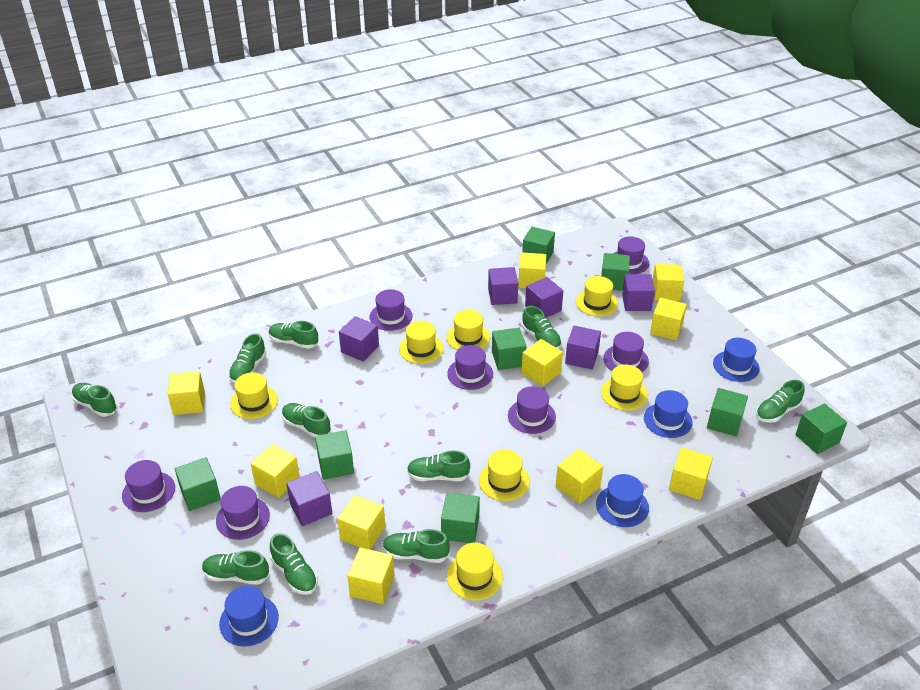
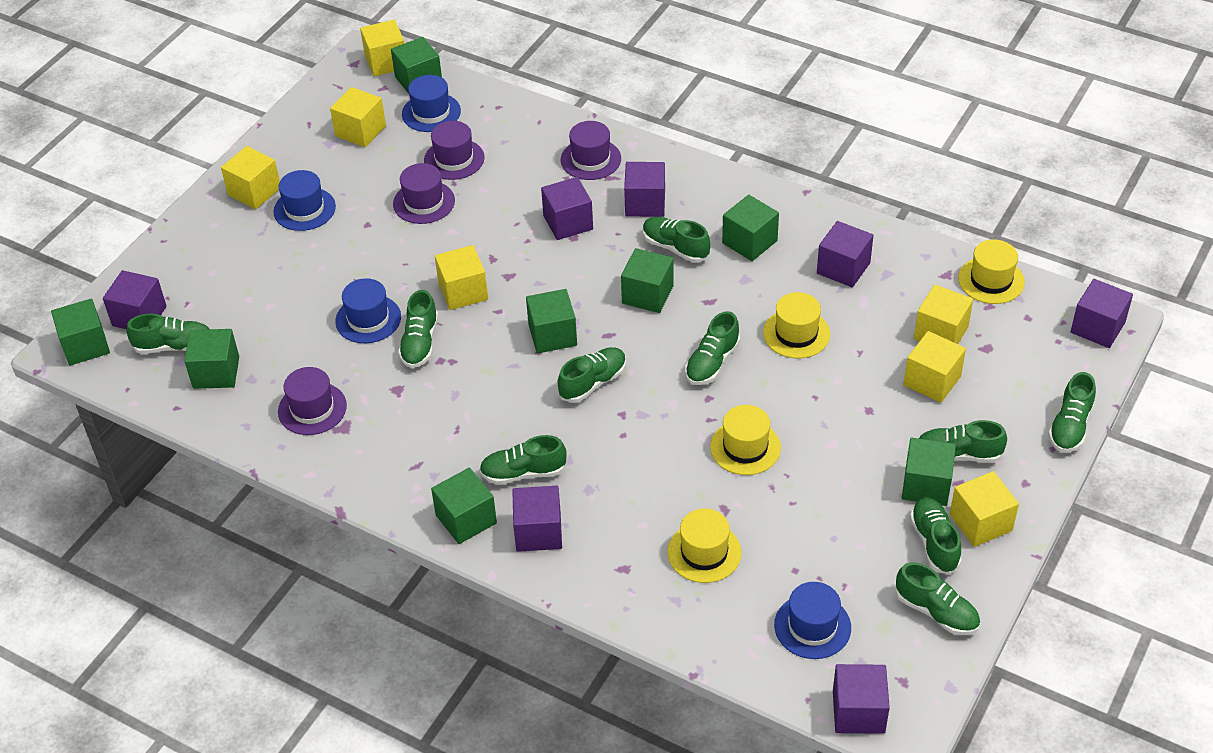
purple cube: [286,471,332,526] [339,316,379,362] [488,267,518,305] [525,277,563,318] [565,326,601,369] [622,274,655,311] = 6 -> [103,270,166,329] [512,486,562,552] [541,177,593,240] [624,162,665,217] [817,221,873,288] [833,664,890,734] [1071,279,1133,348] = 7
purple hat: [122,460,175,512] [216,486,270,540] [370,289,413,331] [447,345,493,390] [508,386,556,434] [603,332,649,372] [613,237,650,274] = 7 -> [278,367,347,435] [393,163,455,224] [424,121,485,180] [561,121,621,180] = 4
yellow cube: [168,371,205,415] [251,444,300,498] [338,495,385,550] [347,547,395,604] [518,252,546,289] [521,339,563,386] [556,449,603,504] [650,297,687,341] [653,264,684,301] [669,447,713,500] = 10 -> [221,146,280,209] [330,87,386,147] [360,20,404,76] [435,245,488,310] [903,331,966,403] [914,285,973,344] [950,471,1019,547] = 7
yellow hat: [230,372,278,419] [399,321,444,364] [446,310,490,350] [447,543,503,600] [479,449,530,501] [576,276,618,316] [601,365,648,411] = 7 -> [667,509,742,583] [710,405,781,475] [763,292,830,358] [958,240,1025,304] = 4

